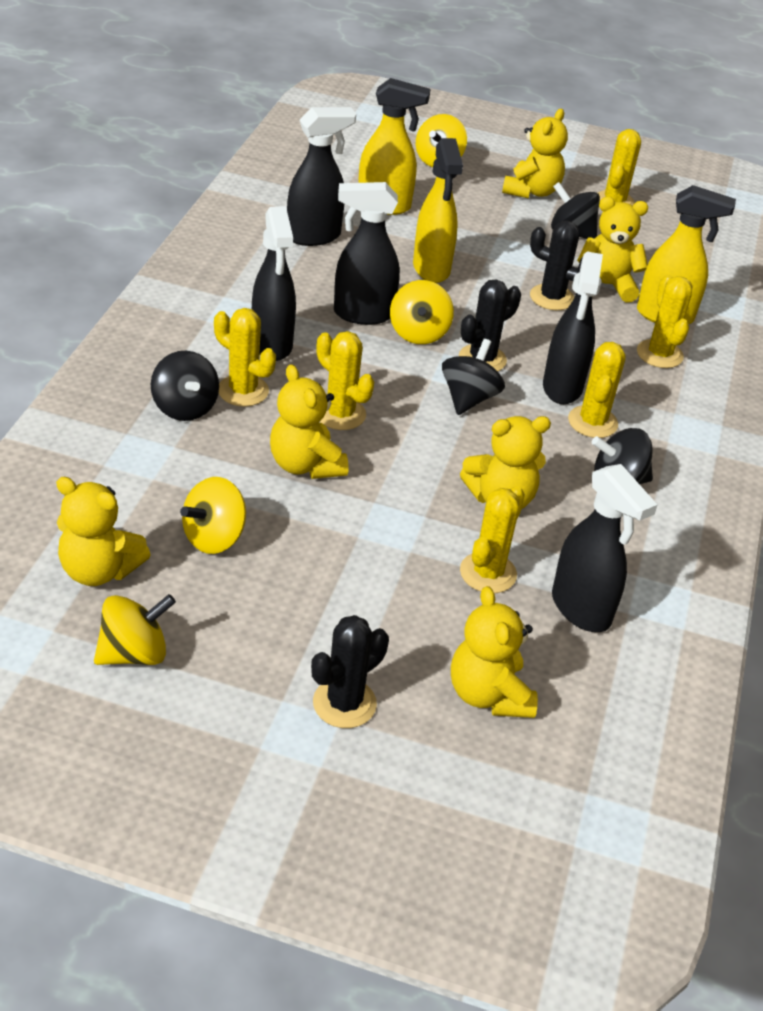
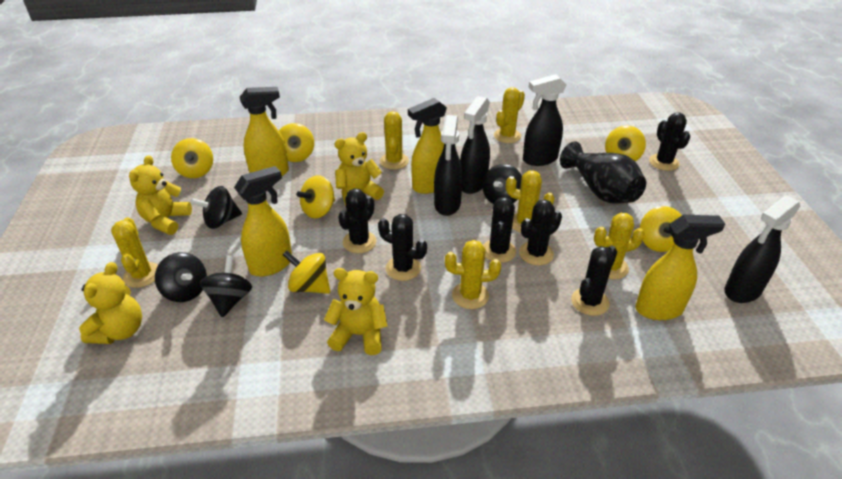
black cactus: [311,615,389,728] [459,279,521,372] [530,221,583,310] = 3 -> [338,188,377,253] [378,214,427,281] [483,197,516,263] [519,200,562,265] [571,246,617,316] [649,112,691,171] = 6
black spray bottle: [252,206,296,361] [287,107,356,246] [334,182,400,325] [543,251,603,404] [552,464,657,632] = 5 -> [434,115,463,216] [460,96,490,194] [523,74,567,166] [724,196,800,303] = 4
black vase: none = 0 -> [560,141,646,204] = 1
yellow spinning top: [94,594,176,665] [180,477,246,554] [390,280,454,344] [416,114,467,167] = 4 -> [171,138,213,178] [279,123,314,162] [283,251,330,294] [296,175,335,219] [605,125,646,161] [640,206,682,252] = 6
yellow spray bottle: [358,78,431,215] [413,138,463,283] [637,185,736,324] = 3 -> [234,166,292,277] [240,87,289,176] [408,98,447,194] [635,215,725,320] = 4
yellow teddy bear: [56,477,151,586] [270,364,348,479] [451,586,538,718] [460,416,551,509] [502,109,568,199] [577,197,648,303] = 6 -> [79,262,142,344] [129,155,192,235] [324,268,388,355] [335,132,384,206] = 4

